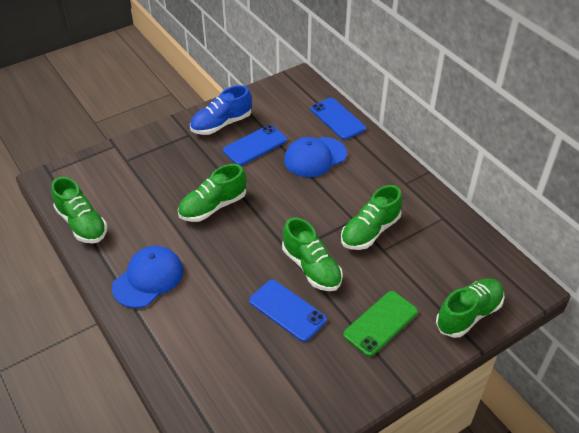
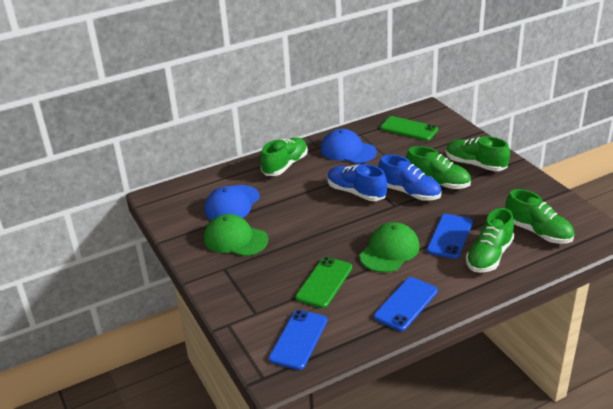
blue shoe: [190,85,252,135] = 1 -> [328,164,387,201] [378,155,442,201] = 2
green cap: none = 0 -> [204,214,268,256] [359,222,420,273] = 2
green phone: [343,291,418,357] = 1 -> [295,257,352,308] [380,116,438,141] = 2

